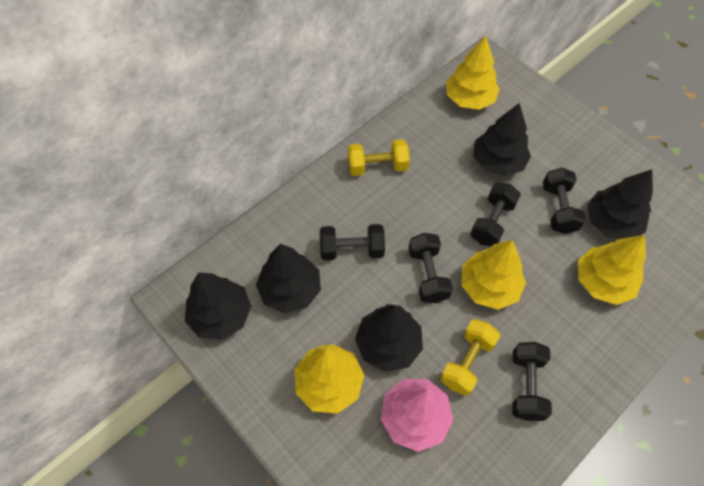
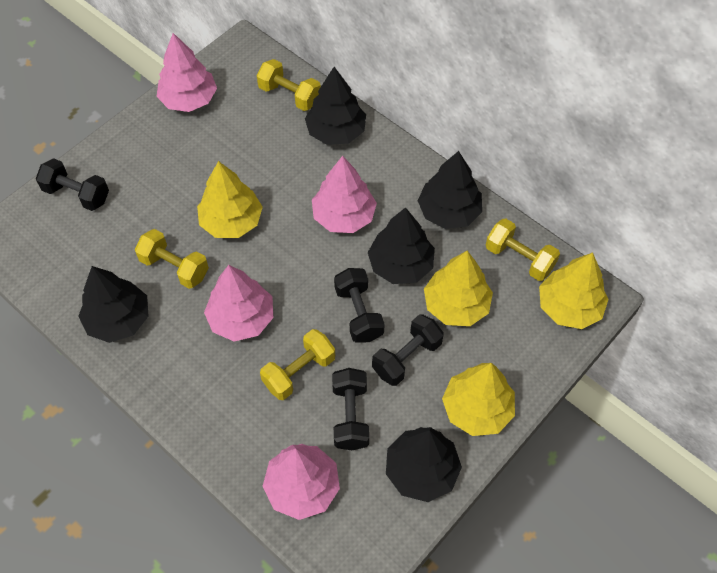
black dumbbell: [320,224,385,260] [408,233,453,303] [470,183,521,246] [512,342,552,421] [543,167,586,234] = 5 -> [36,158,109,211] [332,368,369,450] [334,268,385,343] [372,314,444,386] = 4
pink tree: [381,379,454,452] = 1 -> [156,33,217,112] [204,265,273,342] [262,444,340,520] [312,156,377,233] = 4
yellow dumbbell: [348,140,410,176] [440,319,501,396] = 2 -> [135,229,209,289] [257,59,321,111] [260,329,335,400] [486,218,560,281] = 4

